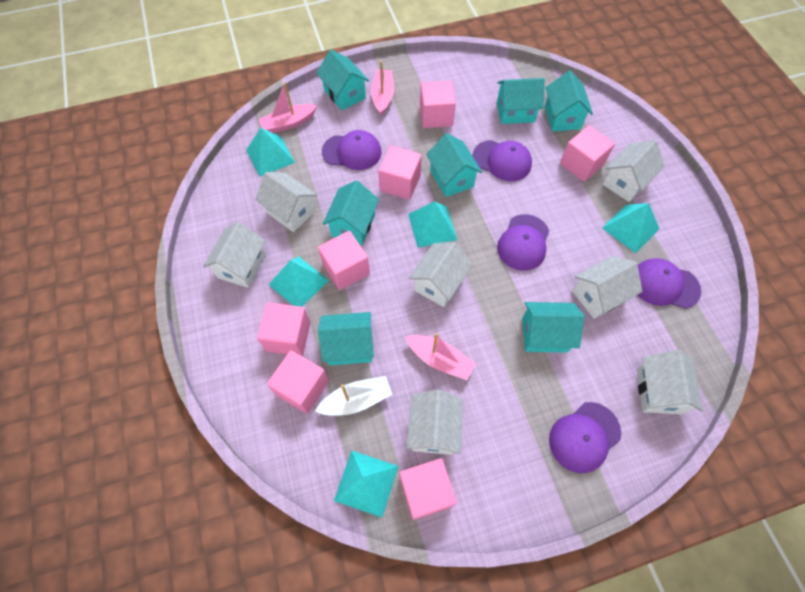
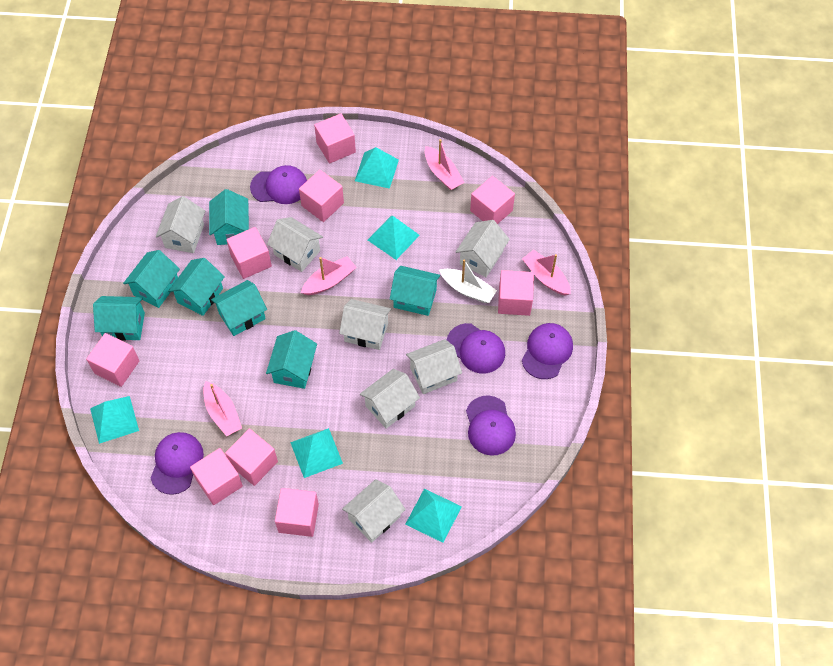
pink boat: [258,82,317,133] [371,61,394,116] [405,333,476,380] = 3 -> [203,381,242,436] [301,256,357,295] [425,139,465,190] [522,250,571,296] = 4
pink cube: [257,302,311,356] [267,350,329,414] [318,231,370,290] [378,146,422,200] [400,458,457,520] [420,81,456,128] [560,125,615,182] = 7 -> [86,333,139,387] [190,448,243,505] [225,429,278,486] [227,227,272,279] [275,488,319,537] [299,170,344,222] [314,114,356,163] [470,176,515,224] [498,270,534,316] = 9

